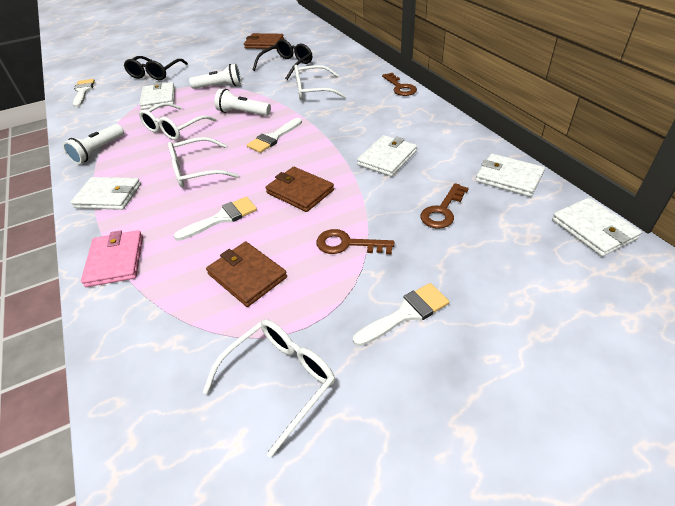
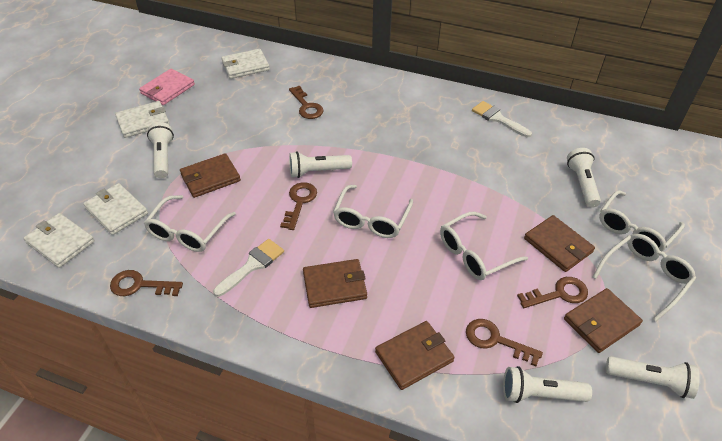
black glasses: [124,56,188,80] [253,39,312,80] = 2 -> none = 0
brown key: [316,229,394,254] [382,73,417,96] [420,183,469,229] = 3 -> [110,270,183,296] [280,182,317,230] [289,86,324,119] [466,319,543,366] [517,277,588,308] = 5
brown wallet: [206,241,287,307] [244,33,284,49] [266,167,334,212] = 3 -> [180,153,241,198] [303,259,367,308] [375,321,455,390] [524,215,595,272] [564,288,643,353] = 5
white brush: [73,79,95,107] [174,197,257,241] [247,118,302,153] [353,283,449,346] = 4 -> [213,239,284,297] [472,101,532,137] = 2
white flashlight: [63,124,124,164] [189,64,241,89] [214,89,271,116] = 3 -> [147,122,174,178] [289,151,352,178] [503,366,592,403] [567,148,601,208] [606,356,700,399] = 5
white glasses: [139,103,216,140] [168,137,239,188] [203,319,335,458] [294,65,346,100] = 4 -> [144,195,236,252] [333,185,413,238] [440,212,528,280] [593,234,696,322] [599,190,685,251] = 5
white wallet: [71,177,141,210] [139,82,175,110] [357,135,417,176] [476,154,545,197] [552,197,642,257] = 5 -> [23,213,95,268] [83,183,148,235] [115,101,170,138] [221,49,270,79] = 4

